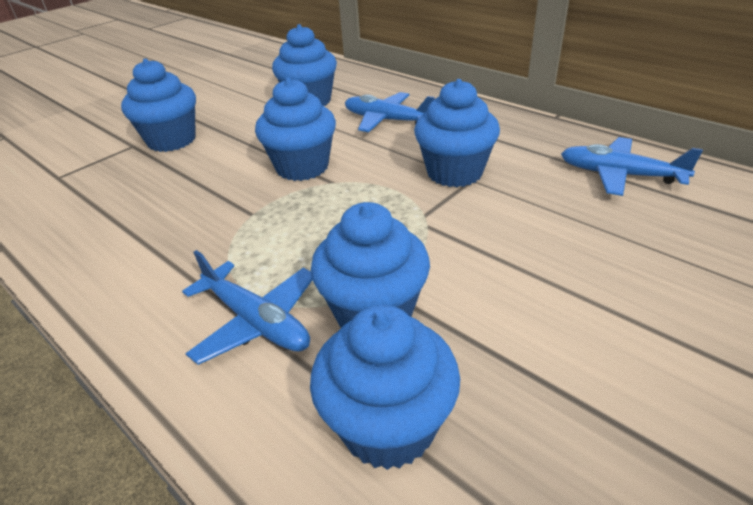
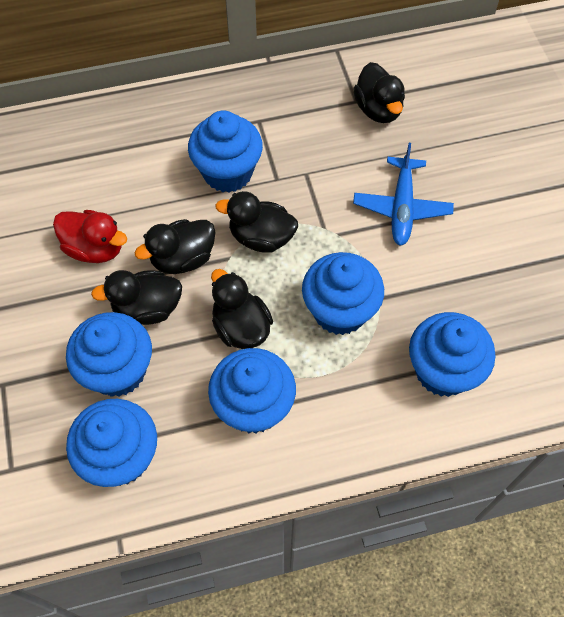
black duck: none = 0 -> [91,270,182,325] [134,219,216,274] [211,269,273,349] [215,191,298,253] [353,62,405,123] = 5
blue plane: [182,250,312,365] [345,92,435,132] [561,137,703,196] = 3 -> [353,143,454,246] = 1
red duck: none = 0 -> [53,210,127,263] = 1

